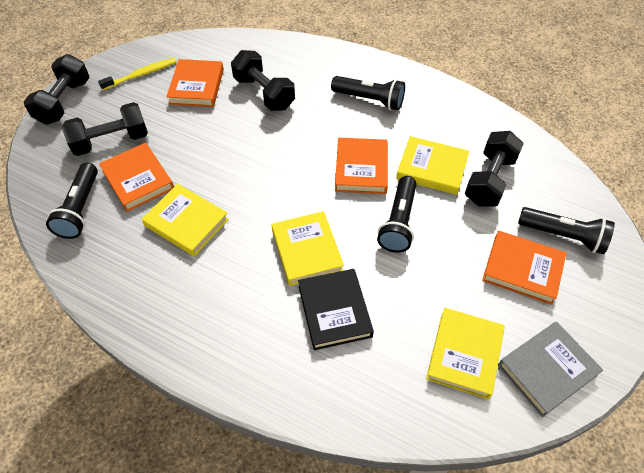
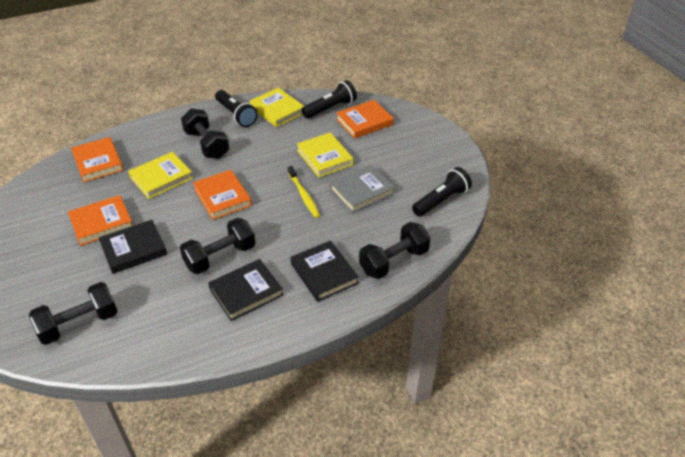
black book: [298,269,374,350] = 1 -> [99,220,167,274] [208,259,283,321] [290,241,359,302] = 3
black flashlight: [46,163,98,239] [331,76,405,110] [377,176,417,253] [518,207,615,254] = 4 -> [215,90,258,127] [302,80,357,119] [412,167,472,217] = 3
yellow book: [142,184,229,257] [272,211,344,286] [396,136,469,195] [426,308,505,399] = 4 -> [128,152,193,199] [250,88,304,127] [297,132,354,178] = 3

